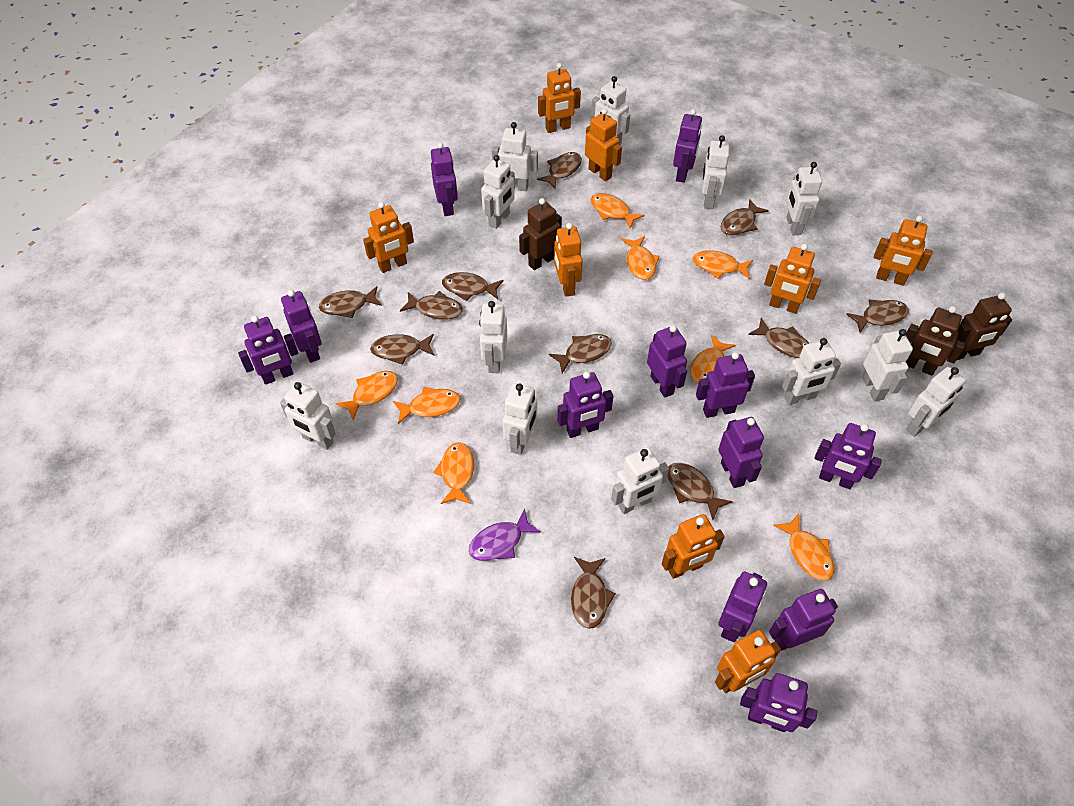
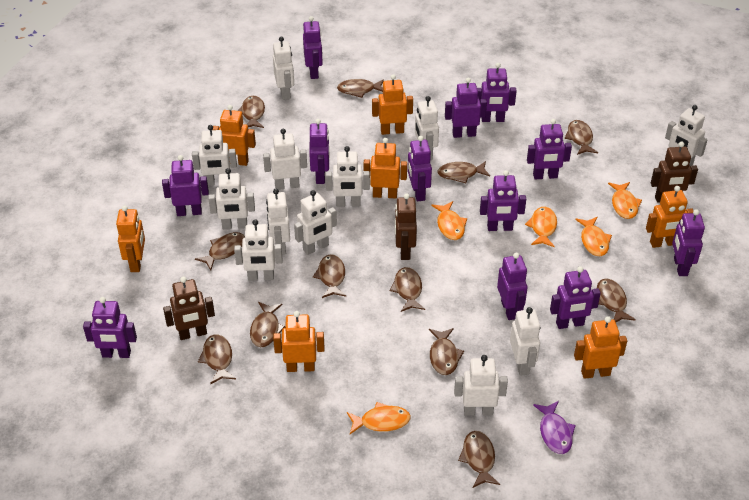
brown fish: [319,286,382,318] [370,334,434,365] [400,291,463,320] [442,272,503,301] [537,152,582,189] [549,334,612,373] [571,557,616,629] [667,463,733,520] [721,199,769,235] [748,317,809,358] [846,300,909,333] = 11 -> [195,232,245,270] [198,334,236,384] [238,96,265,128] [250,302,286,347] [313,254,346,298] [337,79,384,98] [389,267,425,312] [429,328,464,375] [437,161,490,183] [458,431,500,488] [565,120,598,155] [597,279,636,322] = 12
orange fish: [335,371,398,421] [393,387,460,424] [433,442,474,504] [591,193,645,229] [621,236,660,280] [690,334,736,384] [693,250,753,279] [773,514,834,581] = 8 -> [347,402,411,434] [431,201,467,240] [525,207,557,247] [575,217,612,256] [608,182,642,219] = 5
orange robot: [363,202,414,273] [538,63,581,133] [554,223,583,297] [585,108,622,181] [662,514,725,579] [715,630,781,693] [764,244,821,314] [874,216,933,286] = 8 -> [116,205,145,272] [213,105,256,166] [273,311,325,372] [364,138,407,199] [372,74,413,135] [574,316,627,379] [646,186,694,248] = 7

